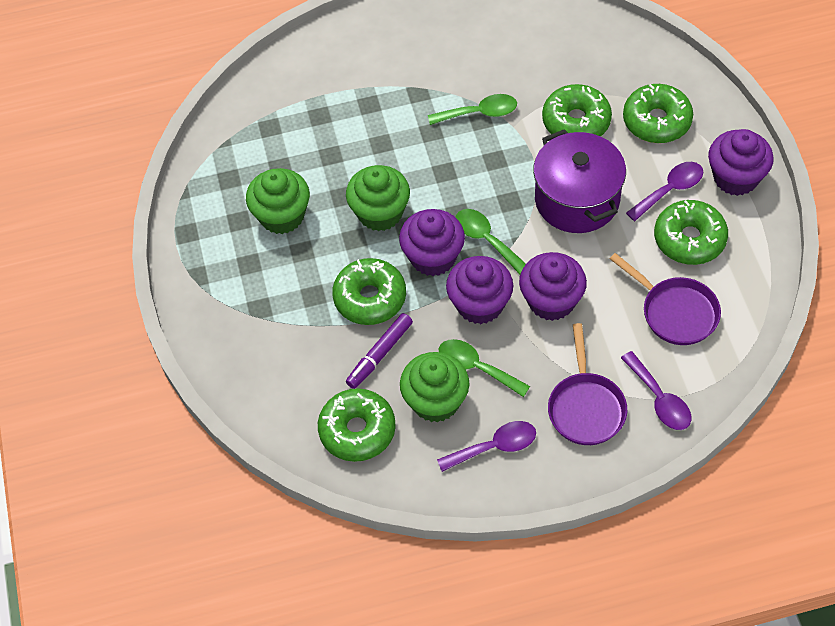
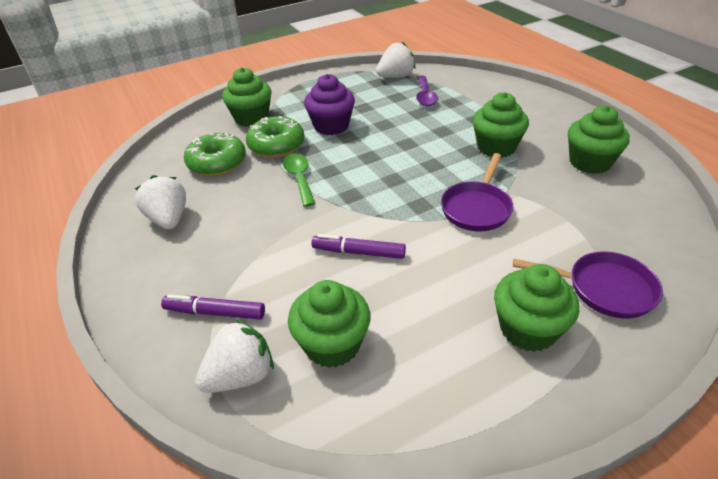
green cupcake: [246,168,310,234] [346,165,410,231] [400,352,469,422] = 3 -> [222,67,272,127] [288,280,370,368] [472,92,529,158] [494,264,579,352] [568,106,630,174] = 5
green donut: [318,388,396,462] [332,258,406,325] [542,84,612,136] [623,84,693,143] [654,200,728,265] = 5 -> [184,133,246,176] [246,116,305,158] = 2
green spoon: [428,94,517,125] [439,339,530,397] [456,209,526,275] = 3 -> [283,154,315,207] = 1
purple cupcake: [399,209,465,276] [446,256,513,324] [519,252,587,321] [708,129,774,196] = 4 -> [304,74,355,135] = 1
purple marker: [346,313,413,389] = 1 -> [161,295,265,320] [311,234,406,259] = 2
purple pot: [533,129,626,233] = 1 -> none = 0
purple spoon: [437,421,536,472] [621,351,691,430] [626,162,704,221] = 3 -> [416,76,438,106] = 1
white strawberry: none = 0 -> [135,175,186,229] [195,319,274,393] [376,42,415,78] = 3

